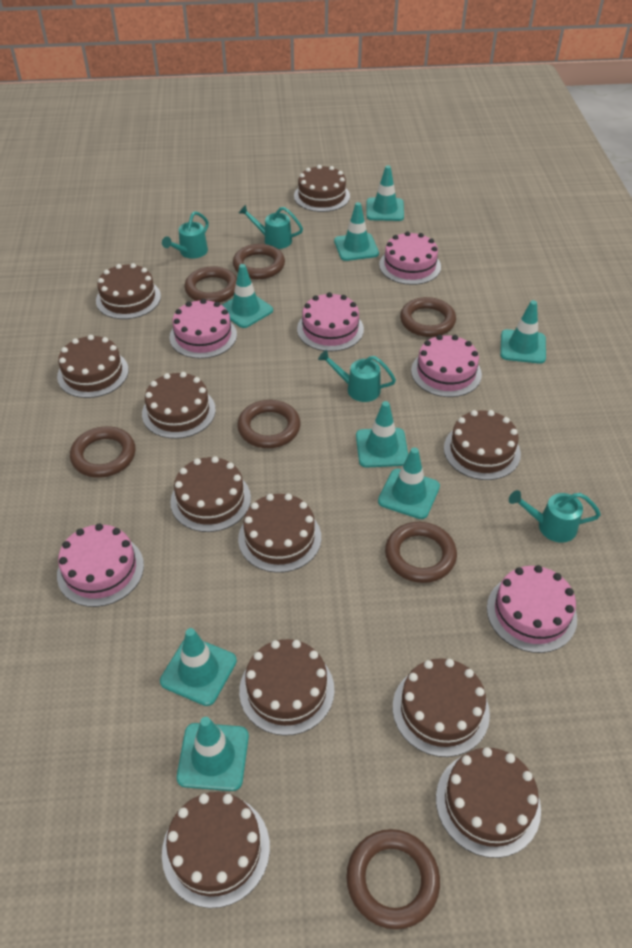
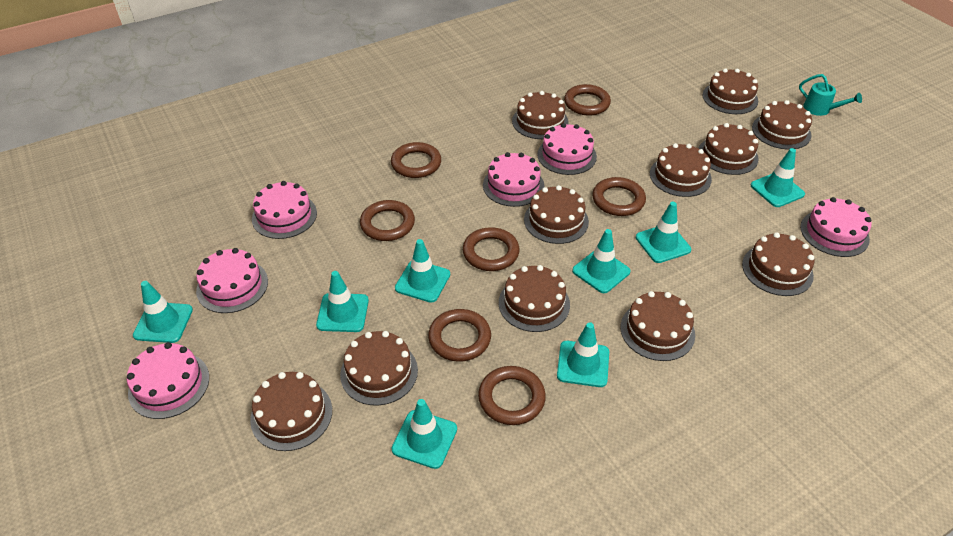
turquoise watering can: [162,211,209,258] [239,205,303,249] [318,350,396,402] [509,490,601,543] = 4 -> [799,74,862,116] = 1

